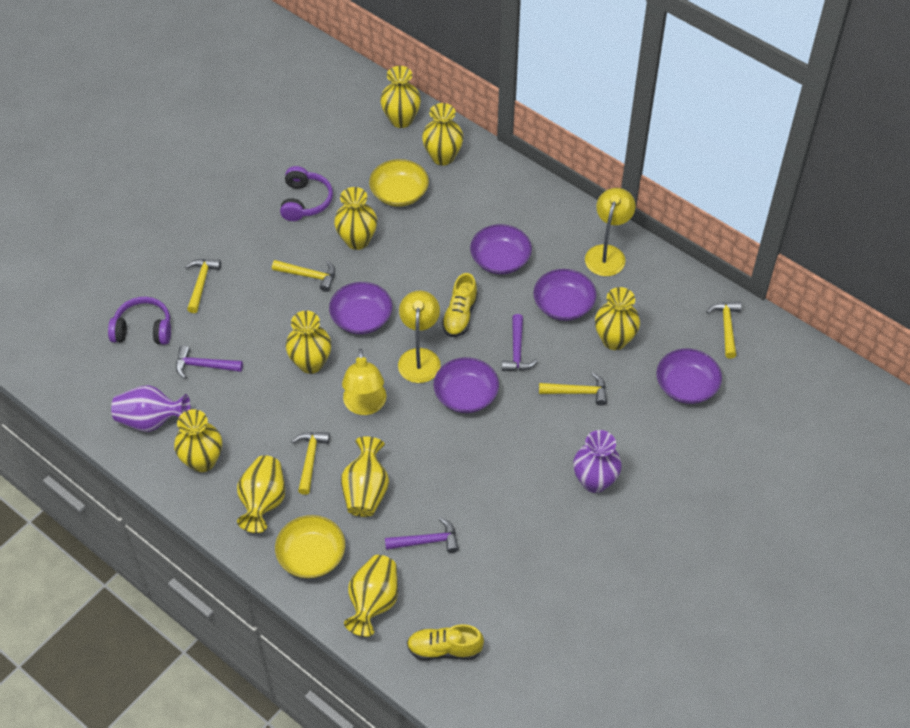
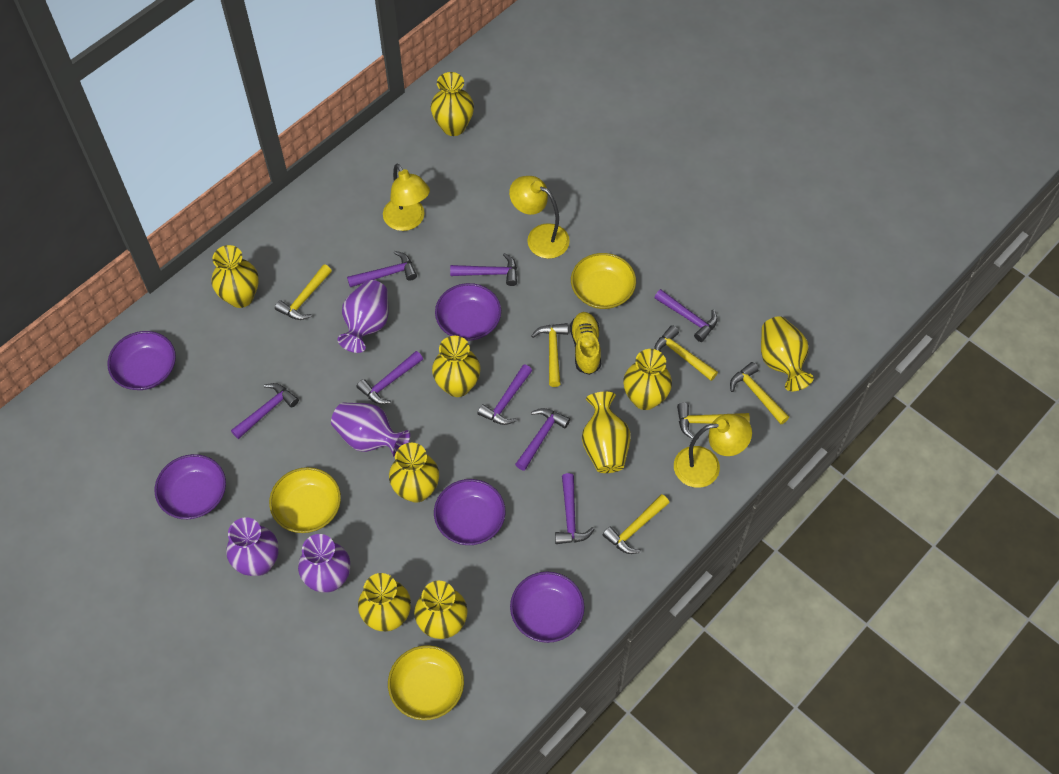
purple hammer: [176,345,243,379] [385,517,459,553] [502,314,538,371] = 3 -> [231,383,299,439] [347,251,417,287] [357,351,423,404] [450,253,517,286] [477,364,532,425] [515,408,570,471] [555,473,595,544] [654,289,718,342] = 8
purple headphones: [108,297,171,345] [280,166,333,221] = 2 -> none = 0
purple vase: [111,385,191,432] [573,430,622,493] = 2 -> [226,517,279,576] [298,534,350,593] [331,403,410,458] [338,280,389,353] = 4
yellow bowl: [275,515,345,578] [369,159,429,207] = 2 -> [269,467,341,533] [388,645,464,720] [571,253,636,309] = 3
yellow hammer: [185,259,221,313] [272,260,335,292] [291,432,330,495] [539,372,607,406] [706,302,742,358] = 5 -> [275,264,332,320] [531,323,568,387] [602,494,669,554] [654,325,718,381] [677,403,750,439] [730,362,789,424] = 6
yellow shoe: [407,624,484,661] [442,273,478,337] = 2 -> [570,312,601,375] = 1

